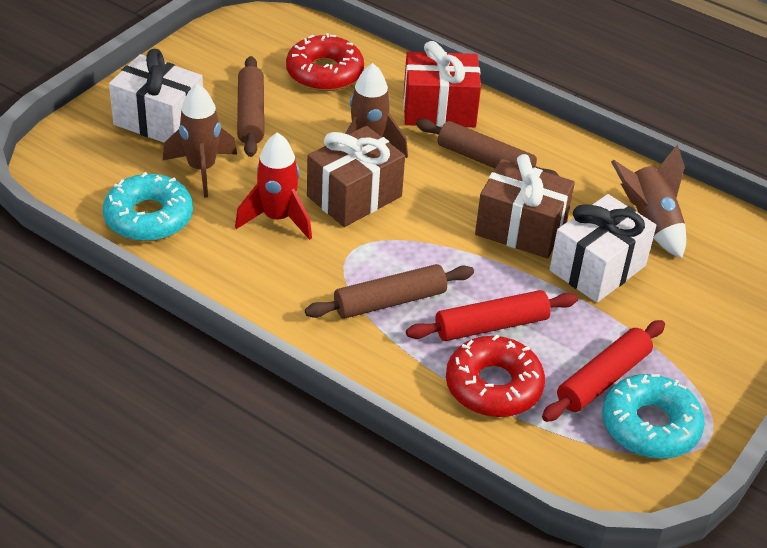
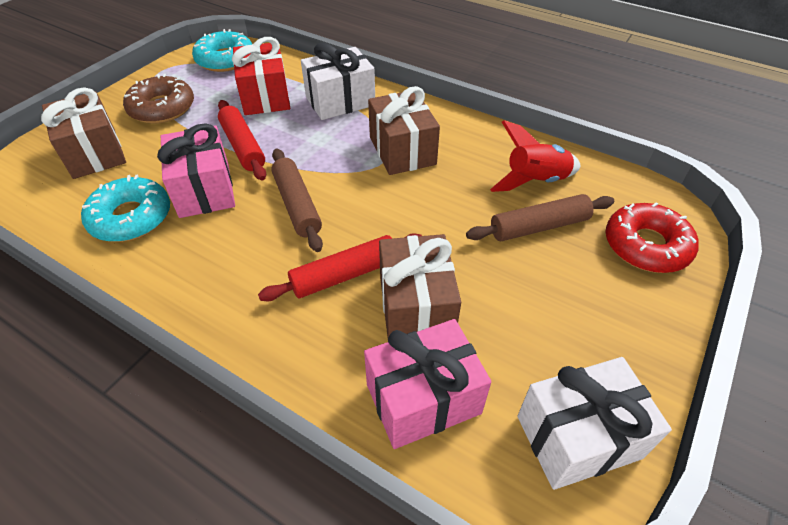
brown donut: none = 0 -> [123,74,194,124] = 1
brown gift: [307,126,405,227] [475,154,575,258] = 2 -> [41,87,126,179] [368,86,440,175] [379,234,461,338] = 3
brown rocket: [163,84,237,198] [345,63,408,158] [611,144,686,258] = 3 -> none = 0
brown rolling pin: [237,56,264,157] [305,264,474,319] [416,119,559,176] = 3 -> [271,149,323,252] [466,194,614,241] = 2
pink gift: none = 0 -> [157,123,235,218] [364,319,491,449] = 2
red donut: [286,33,364,91] [446,335,545,417] = 2 -> [606,202,699,273] = 1

